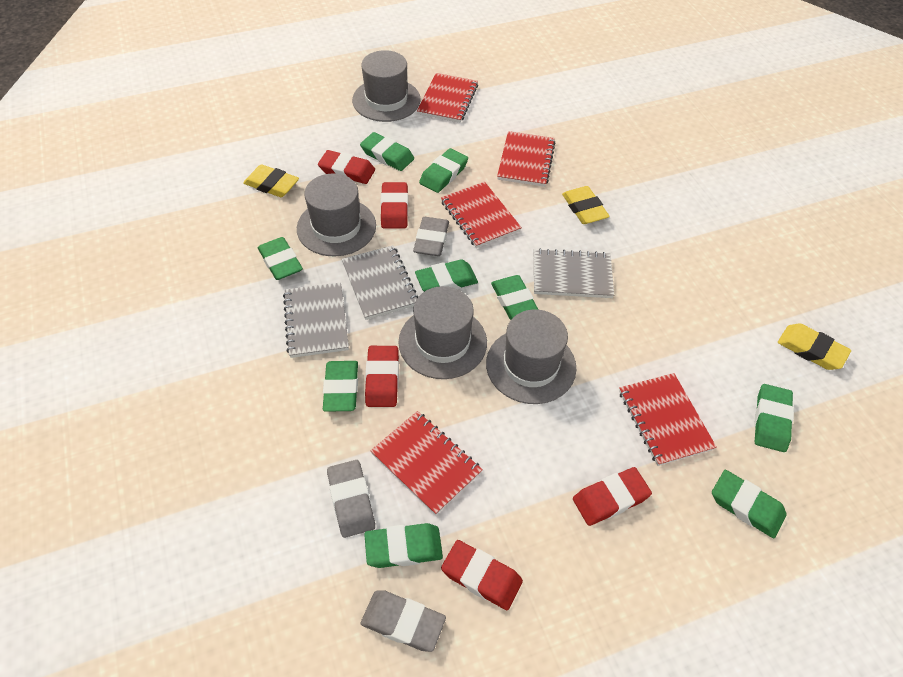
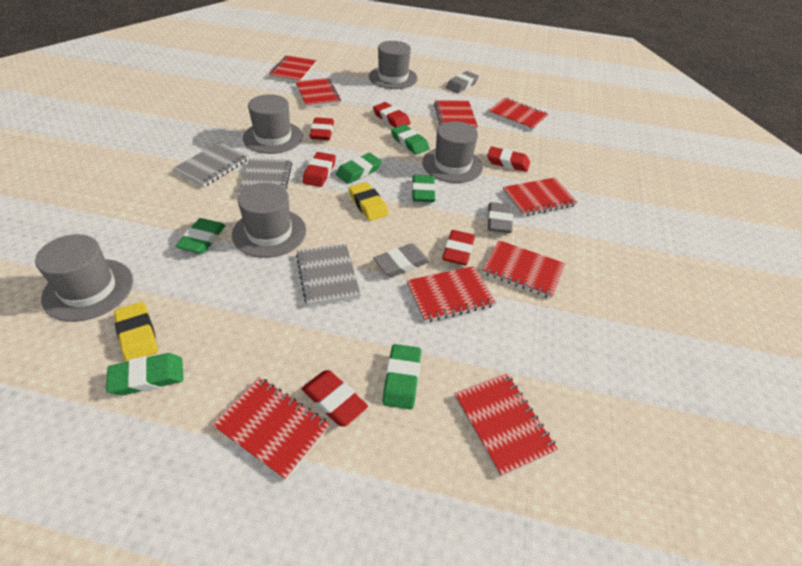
green eraser: [258,237,303,280] [323,361,358,412] [360,132,414,171] [364,523,443,568] [415,260,478,292] [419,148,468,193] [491,275,539,320] [712,470,787,538] [754,384,794,452] = 9 -> [106,353,183,395] [176,218,226,254] [336,153,382,184] [382,344,421,410] [391,124,430,155] [412,175,436,202] = 6
grey hat: [297,173,376,256] [352,50,421,122] [398,286,487,379] [486,309,576,404] = 4 -> [35,234,133,322] [232,183,306,258] [243,94,303,154] [369,41,418,89] [422,121,483,183] = 5
red eraser: [318,150,375,184] [365,346,399,407] [380,182,408,229] [441,540,523,610] [573,467,652,526] = 5 -> [302,152,336,187] [302,370,368,427] [309,117,334,140] [373,102,411,127] [442,230,475,265] [487,146,530,172] = 6
red notebook: [370,411,483,515] [417,73,478,123] [441,182,522,248] [497,131,556,187] [619,373,717,466] = 5 -> [212,377,330,480] [269,55,316,82] [296,78,341,108] [407,266,496,322] [434,100,478,130] [454,373,558,477] [482,240,565,298] [488,98,548,131] [503,178,578,216] = 9
yellow eraser: [243,164,299,197] [562,186,610,224] [778,323,851,370] = 3 -> [114,302,158,362] [349,182,389,221] = 2

